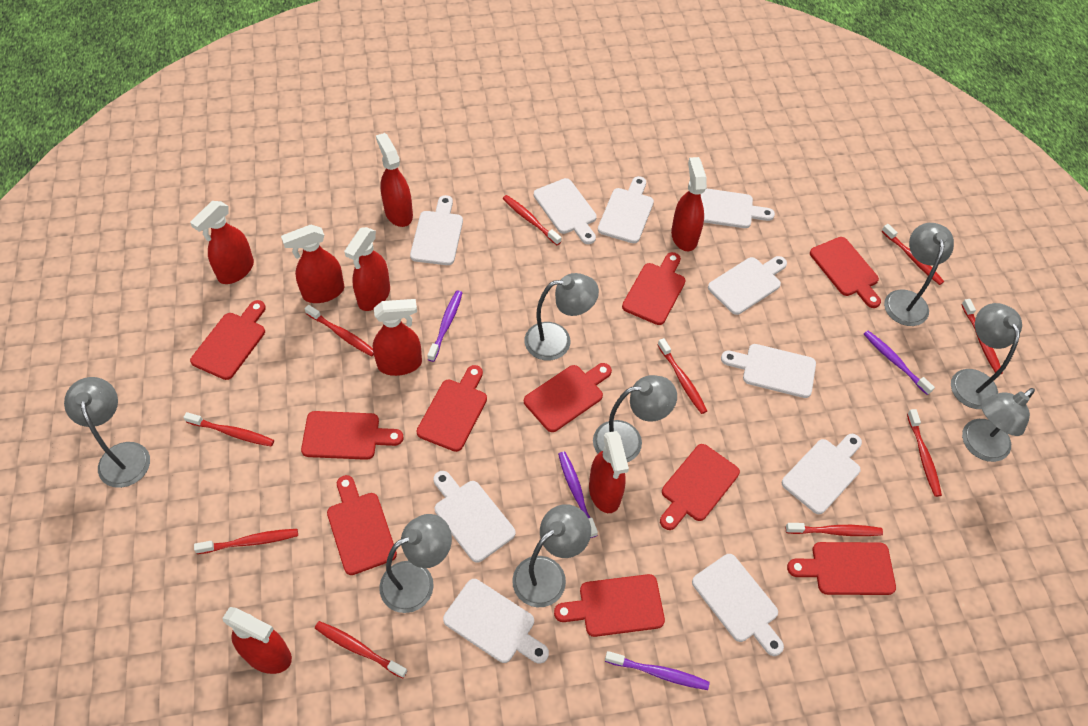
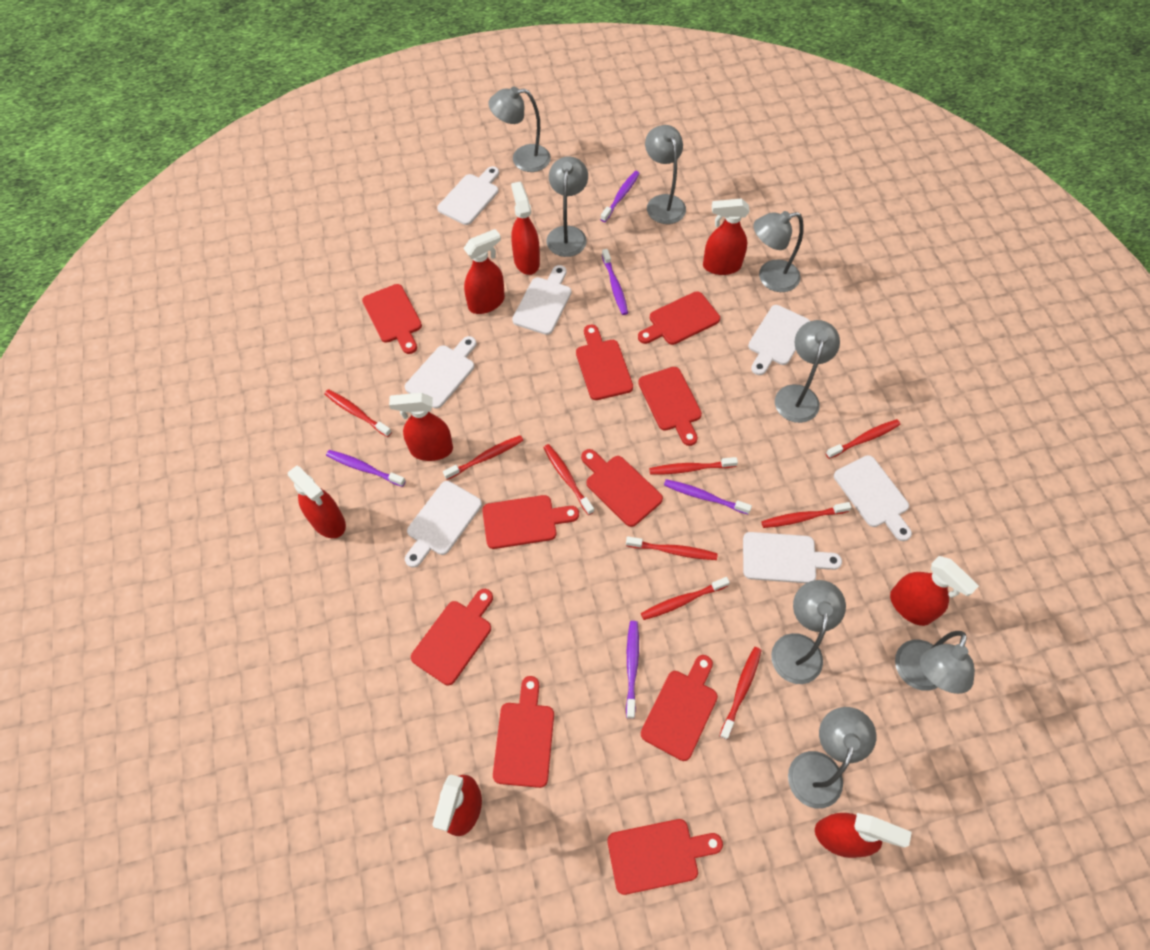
purple toothbrush: [427,290,462,362] [558,451,598,538] [605,651,710,690] [864,331,935,395] = 4 -> [326,450,406,487] [600,171,640,222] [602,249,628,315] [626,621,639,719] [664,479,752,514] = 5
red toothbrush: [183,412,274,447] [194,529,298,554] [305,305,374,356] [315,621,407,678] [503,195,562,245] [658,338,707,414] [786,523,883,536] [881,224,944,285] [907,409,942,497] [961,299,1003,374] = 10 -> [324,389,392,437] [443,435,523,480] [543,444,594,515] [626,536,718,560] [641,577,730,620] [649,457,738,474] [720,647,762,740] [761,502,851,528] [826,419,900,459] = 9
white cutting board: [410,195,463,265] [433,471,515,563] [443,579,549,664] [534,178,597,244] [598,176,654,243] [692,554,784,656] [701,188,775,228] [708,256,787,315] [721,344,816,398] [782,434,862,514] = 10 -> [405,336,476,409] [405,481,482,568] [437,166,499,225] [512,265,571,335] [743,532,842,583] [748,305,810,375] [834,455,912,541] = 7

